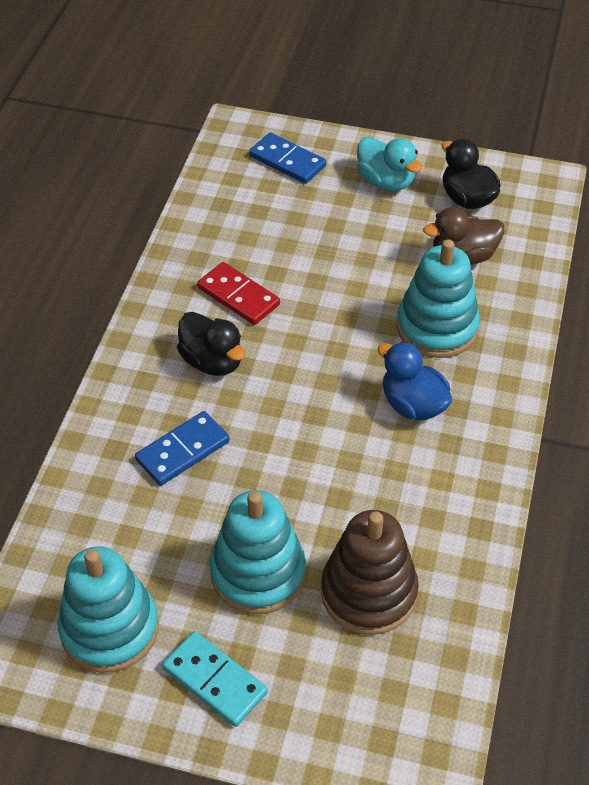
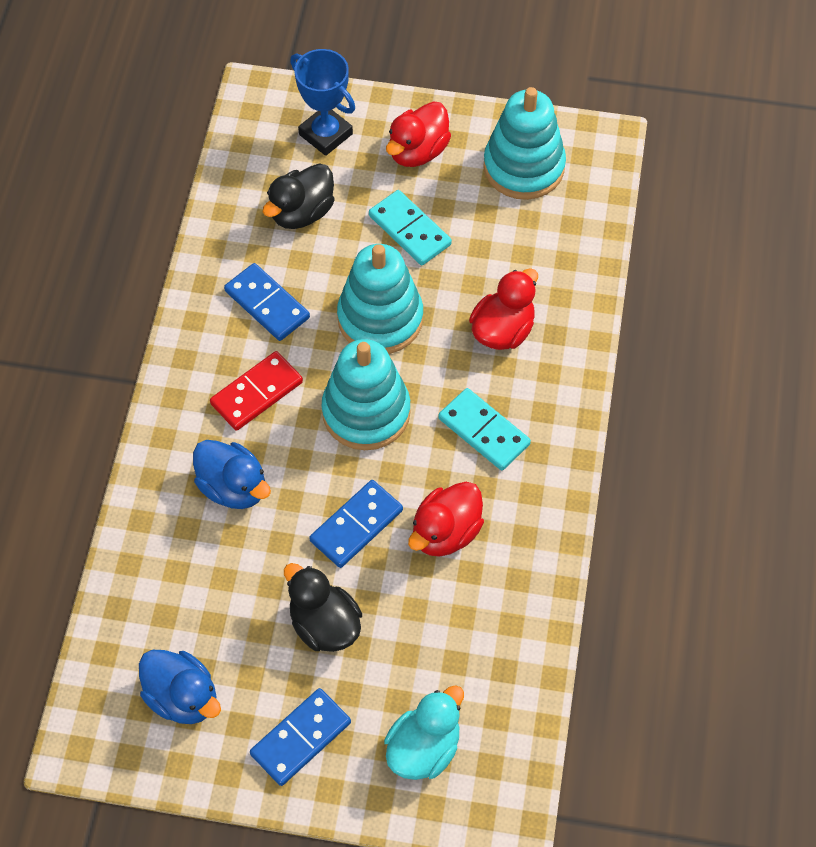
blue domino: [135,411,230,486] [249,132,326,184] = 2 -> [224,263,310,341] [250,688,351,786] [309,480,403,568] = 3
blue duck: [377,342,452,420] = 1 -> [139,650,221,724] [193,440,271,509] = 2
blue trophy: none = 0 -> [290,49,355,156] = 1
brown duck: [423,207,504,265] = 1 -> none = 0
brown stacking toy: [321,510,419,635] = 1 -> none = 0
red duck: none = 0 -> [386,101,451,167] [408,482,484,557] [469,268,538,350] = 3
turquoise domino: [162,631,268,727] = 1 -> [369,190,452,265] [438,388,531,471] = 2

